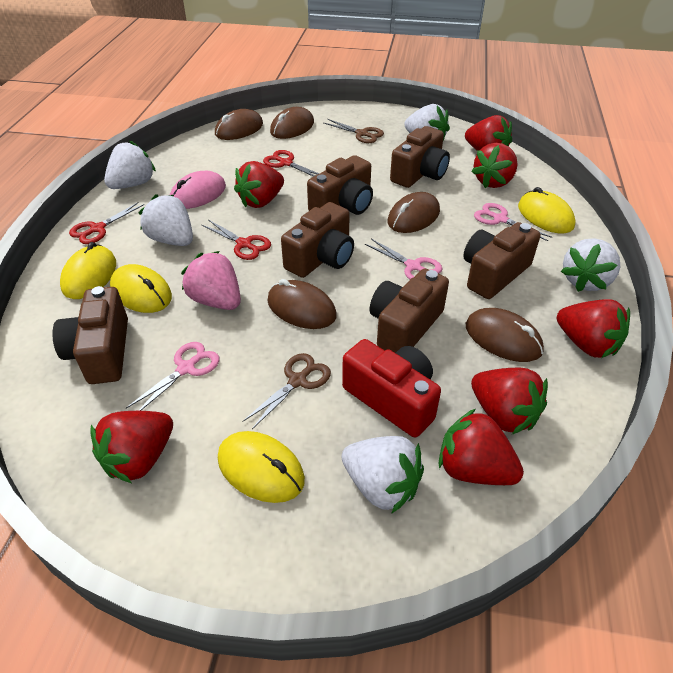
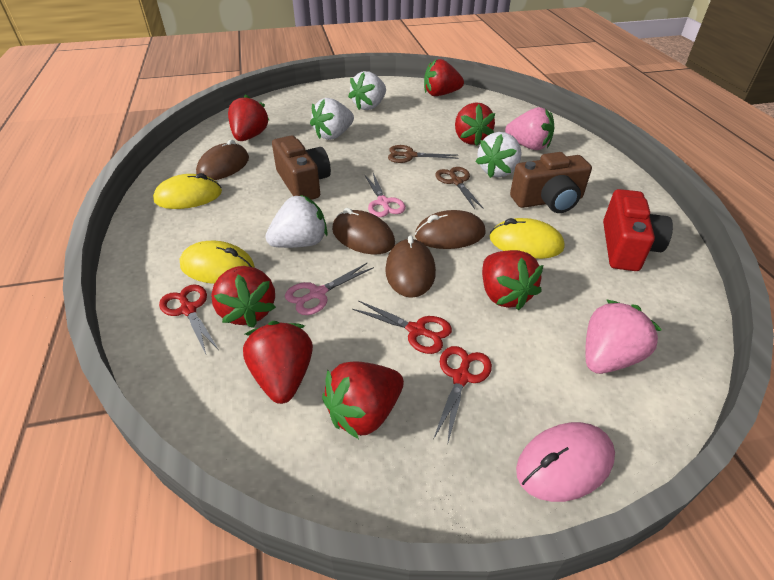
brown camera: [52,286,128,384] [281,202,354,278] [307,155,373,215] [369,269,449,353] [390,126,450,188] [463,222,541,299] = 6 -> [272,136,331,200] [510,152,592,213] = 2
brown mouse: [215,109,263,140] [267,279,337,329] [270,107,314,139] [388,192,440,233] [466,308,544,362] = 5 -> [196,140,249,180] [332,208,395,254] [385,235,436,298] [415,210,486,249] = 4
pink scissors: [126,342,219,411] [365,239,443,279] [474,203,552,241] = 3 -> [285,262,374,315] [365,173,406,217] = 2
pink strawberry: [181,251,241,310] = 1 -> [505,107,554,150] [585,299,661,374] = 2
white strawberry: [104,141,156,189] [139,194,193,246] [341,436,424,514] [404,104,450,141] [561,238,620,292] = 5 -> [265,195,328,248] [310,98,354,140] [348,71,386,110] [476,132,522,178] = 4
yellow mouse: [60,242,116,299] [110,264,172,313] [218,431,305,503] [518,187,576,234] = 4 -> [153,173,222,209] [180,241,255,284] [490,218,565,259] = 3

